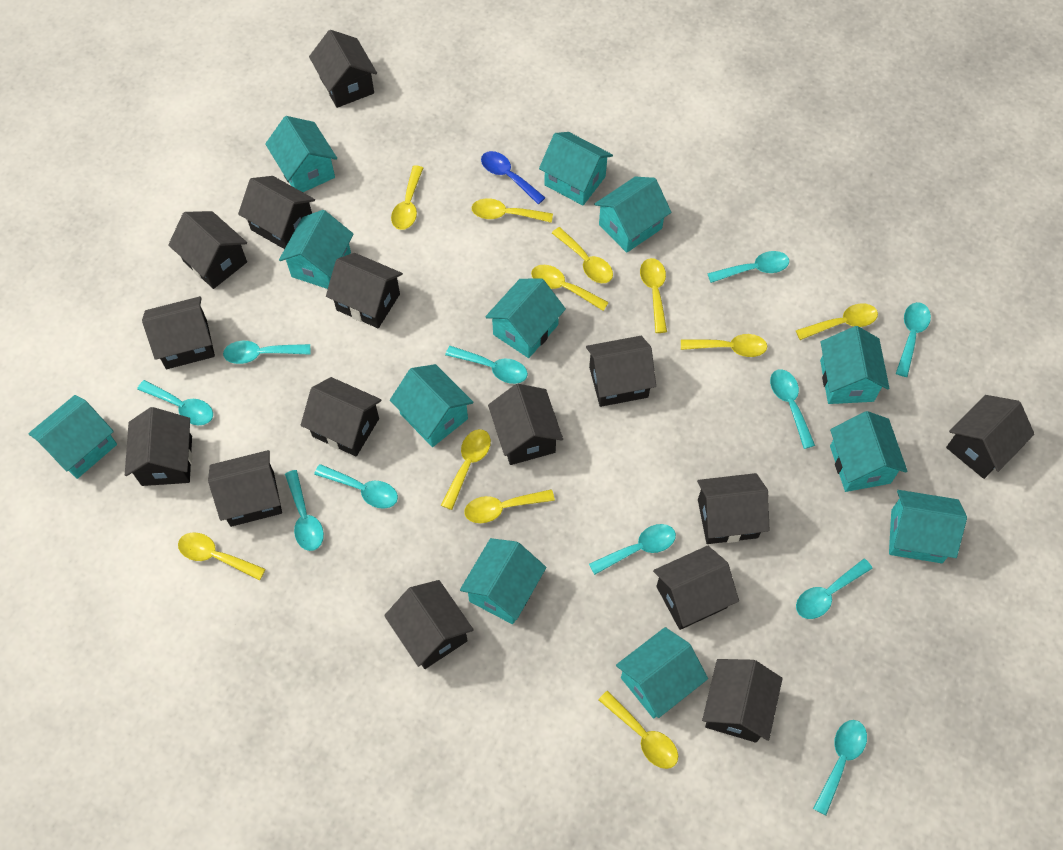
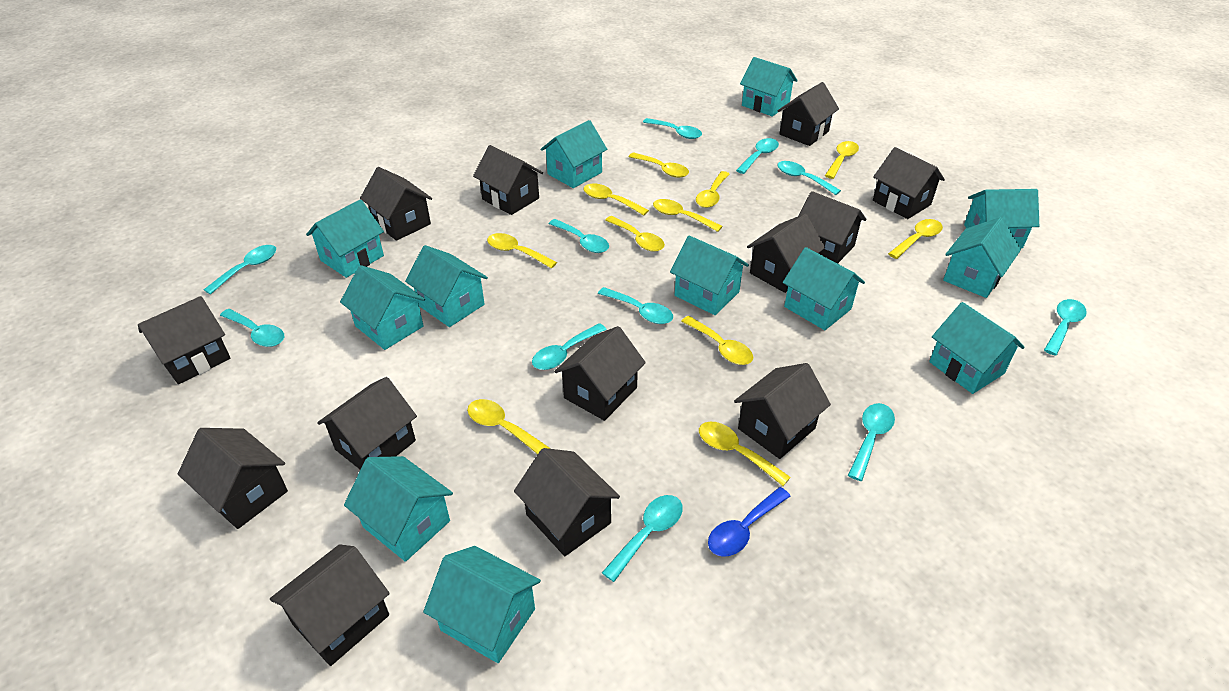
black house: [125,407,192,486] [142,296,215,369] [168,211,247,289] [208,450,282,527] [238,176,315,249] [301,377,382,456] [309,30,377,108] [326,253,403,328] [384,580,474,669] [488,384,563,465] [586,336,656,407] [653,546,739,630] [697,473,769,544] [702,659,783,743] [946,395,1035,479] = 15 -> [138,296,231,384] [178,428,288,529] [270,544,390,666] [317,377,417,470] [360,167,432,241] [473,145,543,215] [514,448,620,556] [554,326,646,421] [734,363,831,459] [747,214,825,293] [778,82,839,146] [798,191,866,264] [873,147,945,219] = 13

